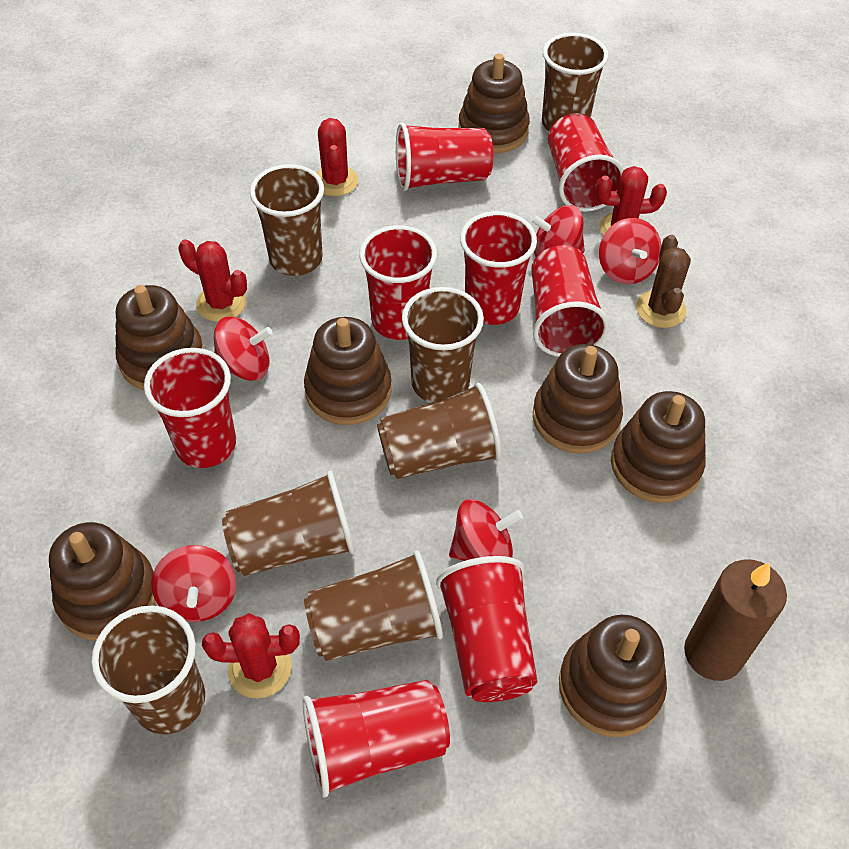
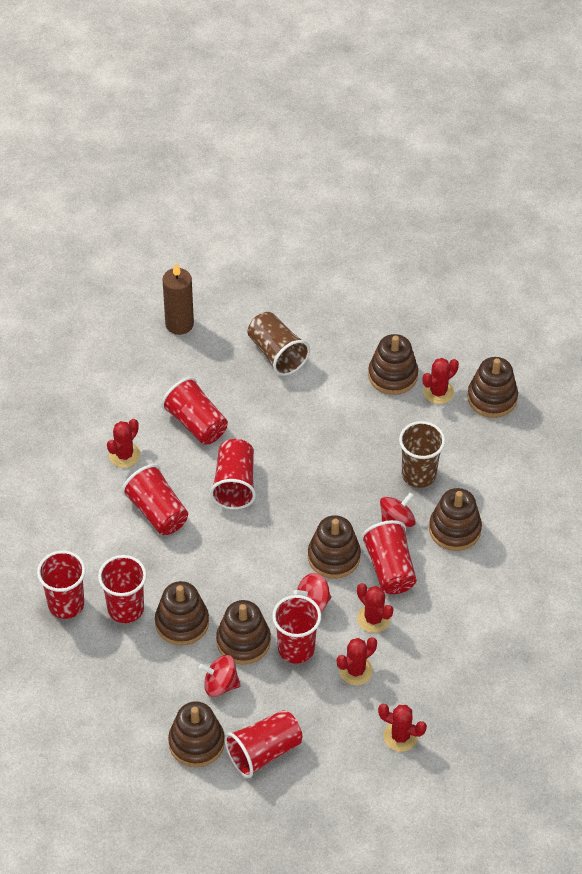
brown cactus: [636,235,691,328] = 1 -> none = 0
brown cup: [91,606,205,734] [222,471,355,576] [250,164,324,276] [304,550,443,661] [377,383,501,479] [402,287,484,403] [542,33,609,131] = 7 -> [247,312,310,376] [399,421,445,488] = 2
red cactus: [178,239,247,322] [202,613,300,698] [316,118,358,196] [596,166,667,236] = 4 -> [107,419,140,468] [337,637,377,685] [357,583,394,633] [378,704,427,752] [423,358,459,404] = 5
red spinning top: [151,545,237,622] [214,317,273,381] [449,499,523,561] [530,205,585,257] [599,218,662,284] = 5 -> [199,655,241,697] [294,573,331,612] [380,492,416,527] = 3

